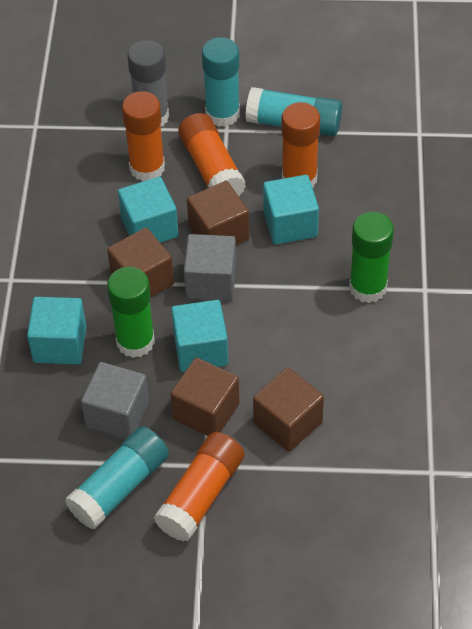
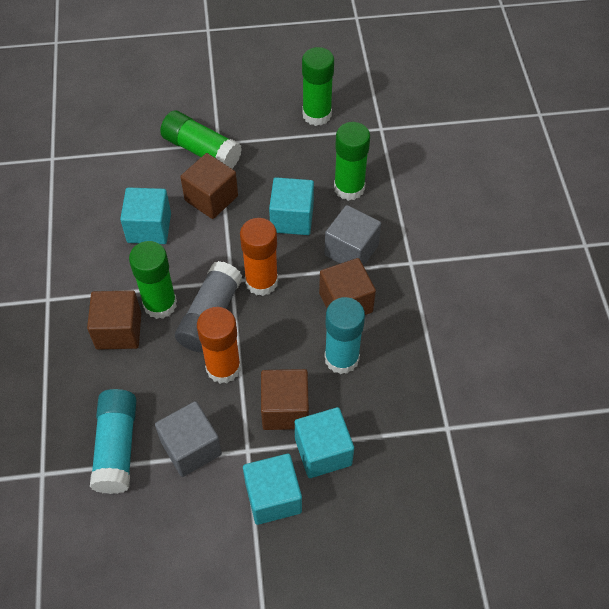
green glue stick: [107,267,155,358] [349,212,394,303] = 2 -> [129,241,177,319] [160,111,242,169] [302,47,334,126] [334,122,370,201] = 4
orange glue stick: [122,91,165,181] [154,432,244,542] [178,113,246,196] [281,102,320,188] = 4 -> [197,307,241,384] [240,218,278,296] = 2
turquoise glue stick: [65,427,169,529] [202,37,240,127] [246,87,342,136] = 3 -> [90,389,136,494] [324,297,365,374] = 2

